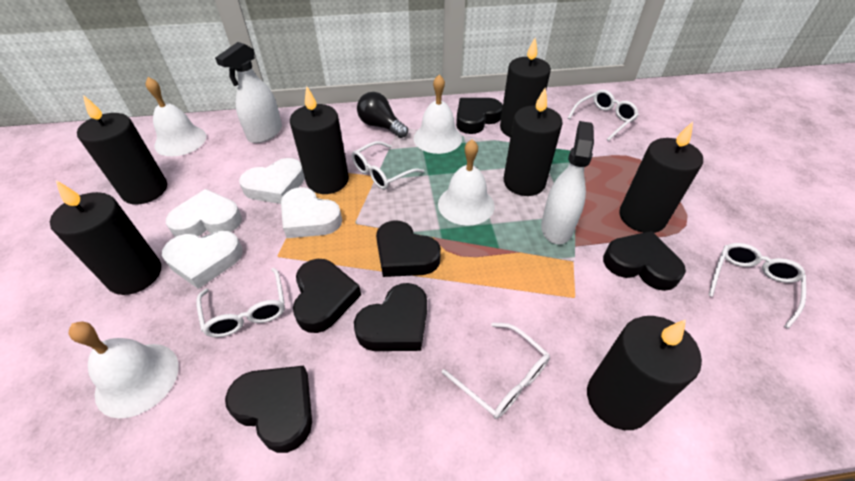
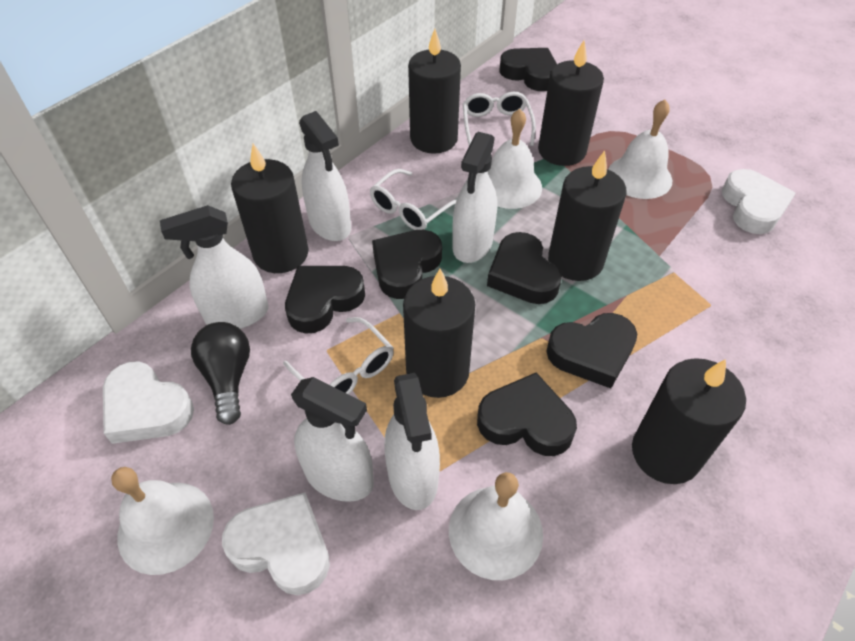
black candle: [50,180,161,295] [77,95,167,204] [290,86,349,194] [500,37,551,137] [504,88,563,196] [587,316,702,430] [619,122,703,233] = 7 -> [231,144,308,273] [403,269,476,398] [408,29,461,154] [538,40,604,166] [548,150,627,281] [632,358,746,484] = 6
white glasses: [196,268,285,337] [352,141,424,190] [442,322,550,419] [568,90,639,141] [708,243,806,329] = 5 -> [283,317,394,395] [370,169,457,230] [463,92,536,146] = 3
white heart: [162,231,243,289] [166,189,242,237] [239,158,305,204] [281,187,342,238] = 4 -> [103,361,194,444] [222,492,330,595] [722,169,796,234] = 3
white spray bottle: [215,42,282,143] [541,121,594,244] = 2 -> [160,205,268,329] [291,377,374,502] [299,111,351,241] [384,373,440,510] [452,132,497,263] = 5

